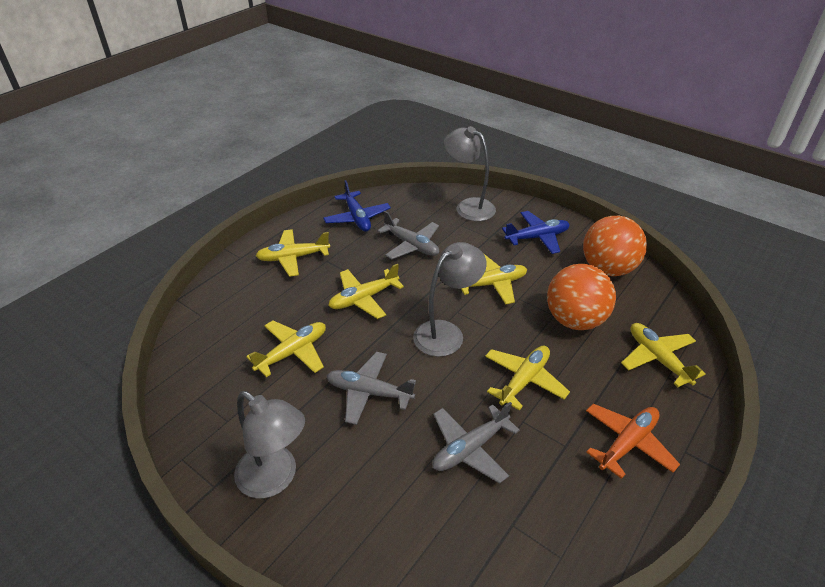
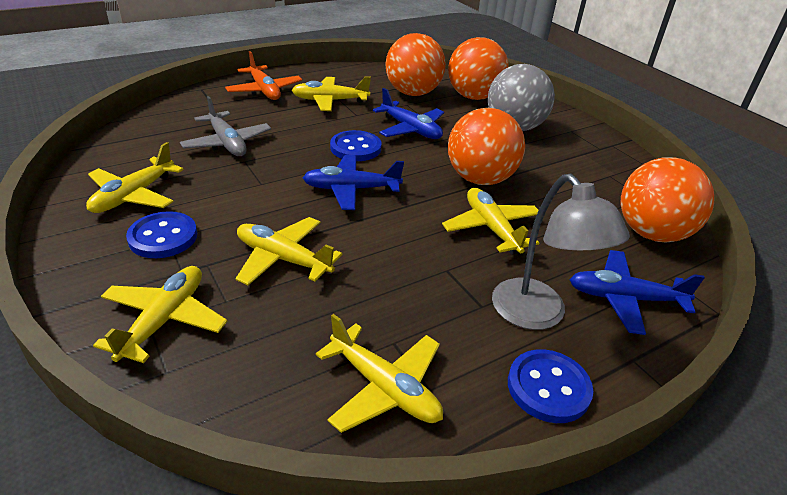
blue button: none = 0 -> [126,211,197,258] [330,130,381,161] [508,349,593,423] = 3
blue plane: [323,180,391,232] [502,211,570,254] = 2 -> [303,155,404,210] [373,88,444,139] [569,250,705,335] = 3
grey ball: none = 0 -> [488,64,555,131] = 1
grey lamp: [234,391,305,498] [413,242,487,357] [444,126,496,221] = 3 -> [492,174,630,330] = 1
grey plane: [327,352,416,425] [377,211,439,259] [432,402,520,484] = 3 -> [180,96,271,156] = 1
orange ball: [547,264,616,330] [583,216,647,276] = 2 -> [385,33,446,96] [448,37,509,100] [448,108,525,185] [621,157,714,242] = 4

